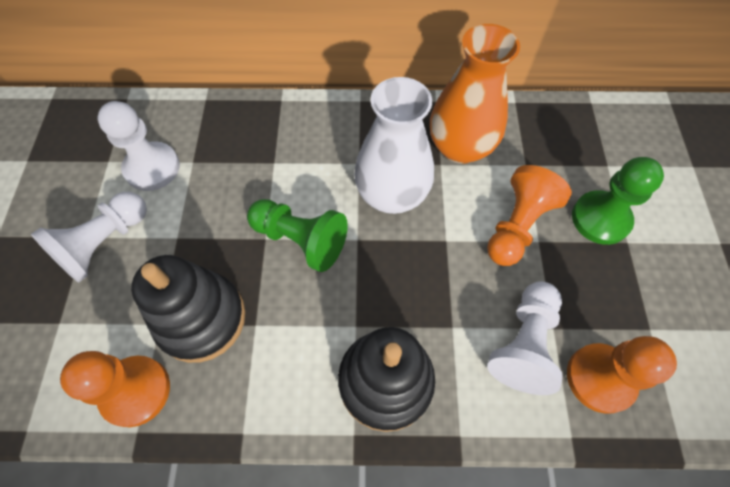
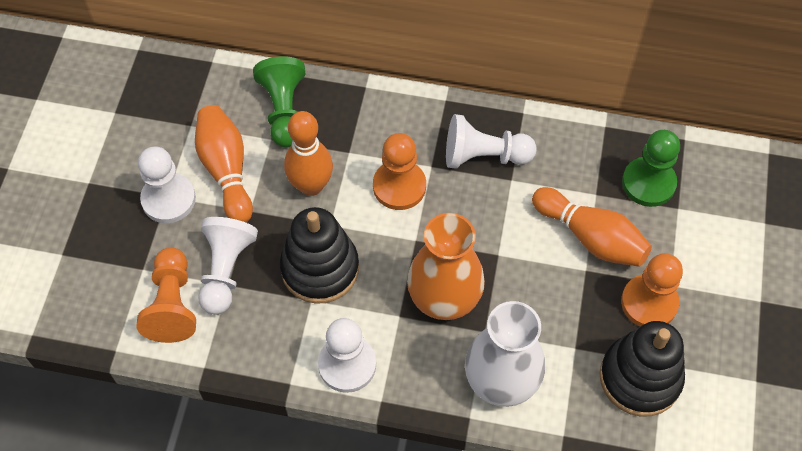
orange bowling pin: none = 0 -> [195,105,253,222] [284,111,333,196] [532,187,652,267] = 3
white pawn: [31,192,147,283] [97,101,180,191] [487,281,563,395] = 3 -> [138,146,196,223] [198,217,258,315] [318,318,376,393] [446,114,537,169] = 4

